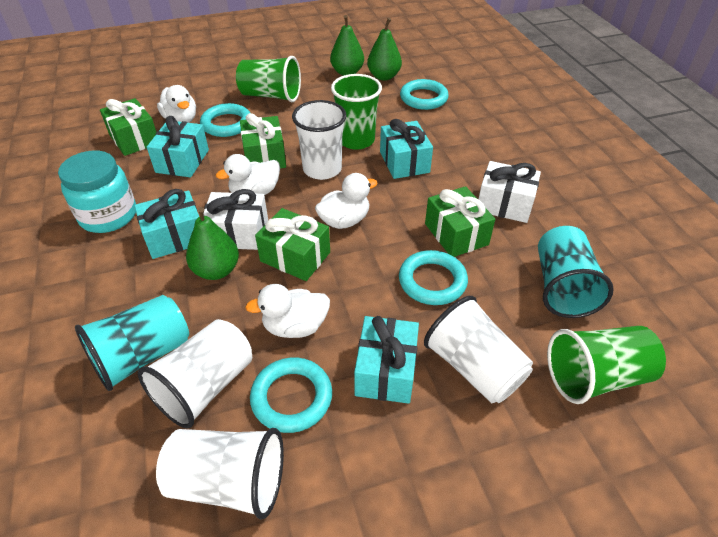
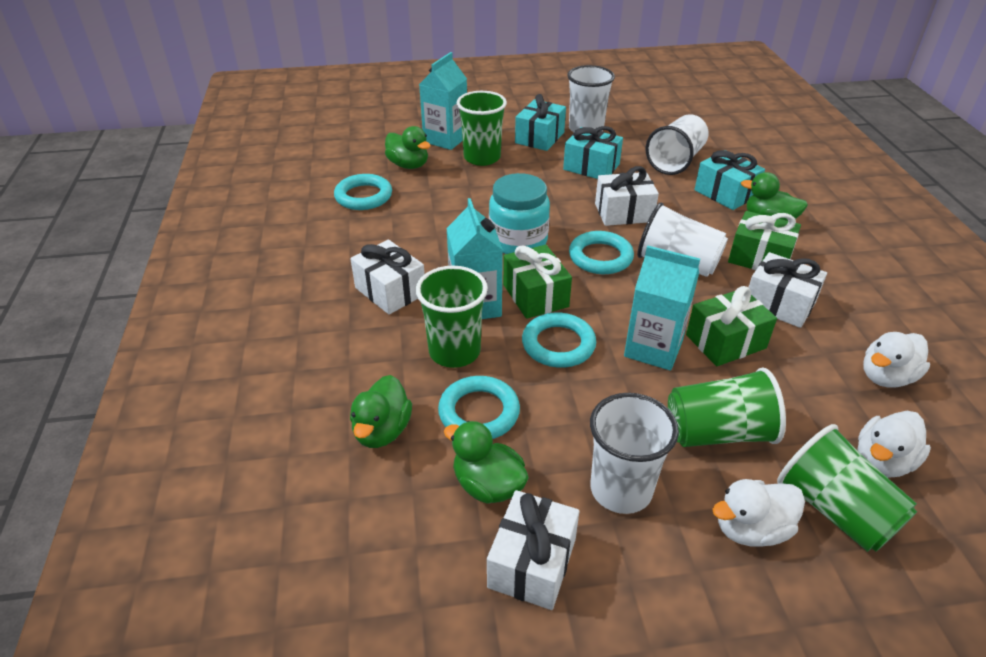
green cup: [236,56,301,102] [331,74,382,150] [547,326,666,404] = 3 -> [416,266,488,368] [457,91,507,166] [668,367,786,447] [777,424,917,552] = 4
green duck: none = 0 -> [350,375,412,448] [385,126,431,169] [444,421,529,504] [741,172,808,221] = 4
green gift: [100,98,157,156] [240,113,286,168] [255,208,330,281] [425,186,495,257] = 4 -> [503,245,572,319] [686,286,777,366] [728,211,801,270] = 3
green pear: [186,207,239,280] [330,15,364,76] [367,18,402,81] = 3 -> none = 0
turquoise carton: none = 0 -> [419,52,467,150] [446,198,503,319] [624,245,700,371] = 3
turquoise cup: [75,295,189,391] [538,226,614,318] = 2 -> none = 0
turquoise gift: [134,189,199,259] [147,116,209,177] [354,316,419,404] [380,119,433,179] = 4 -> [515,94,566,151] [563,126,623,179] [695,150,765,210] = 3
white duck: [157,85,196,123] [216,154,280,195] [245,284,330,338] [315,173,377,229] = 4 -> [712,479,805,547] [857,411,931,478] [863,332,930,388] = 3
white gift: [203,189,268,250] [479,161,541,223] = 2 -> [350,239,425,315] [487,490,579,610] [595,166,659,226] [749,252,827,328] = 4

